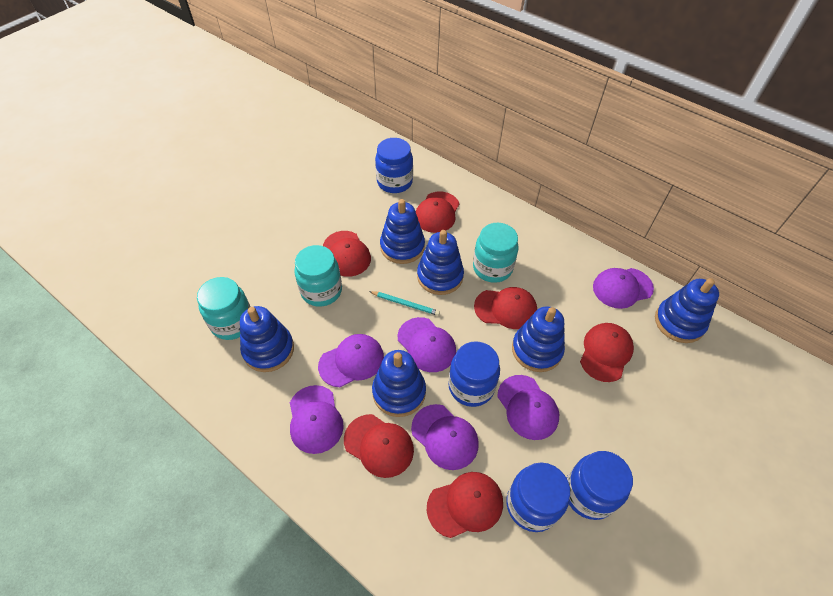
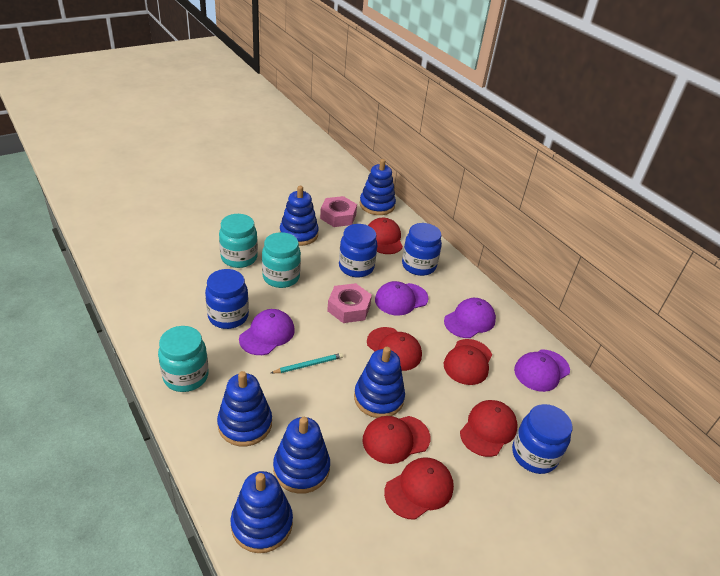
pink nut: none = 0 -> [320,196,357,227] [327,283,372,323] = 2
purple cap: [290,385,344,454] [318,334,384,387] [398,317,456,372] [411,404,479,470] [497,375,559,440] [593,268,654,309] = 6 -> [239,309,295,355] [375,281,429,316] [444,298,496,338] [514,349,570,392] = 4

